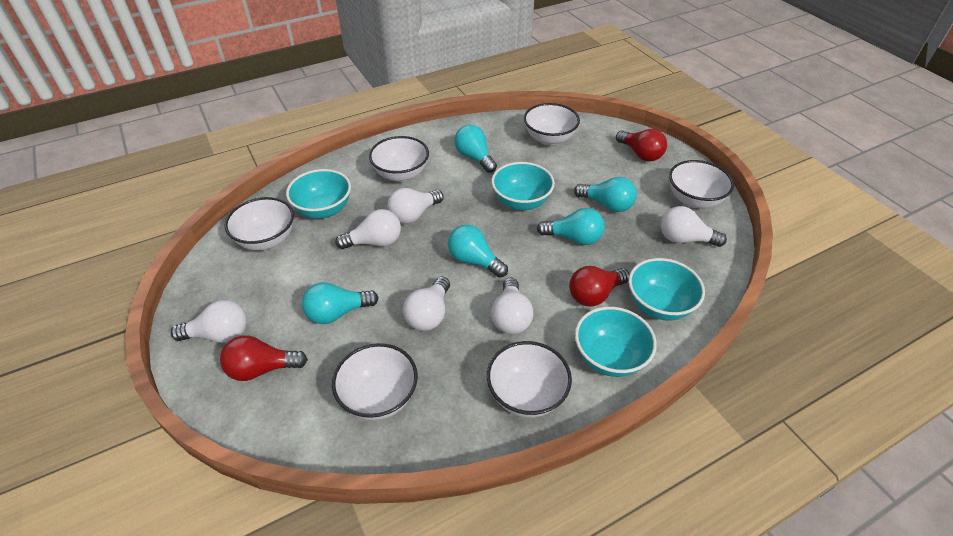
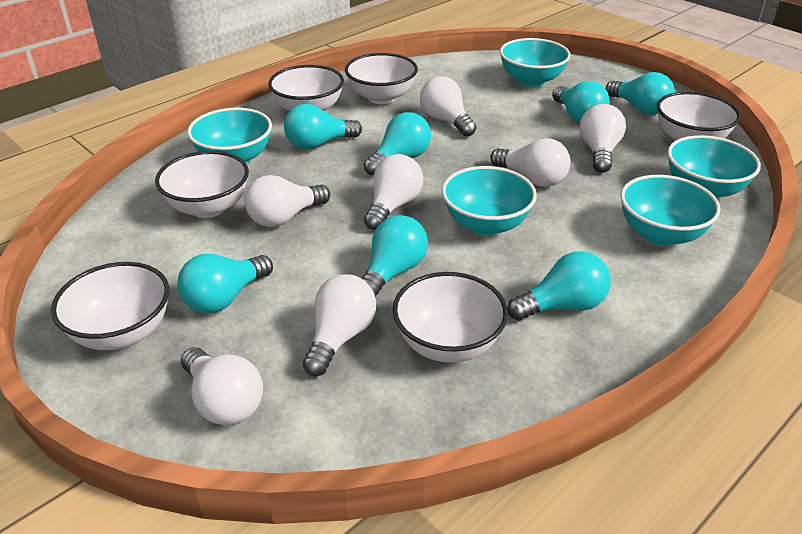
red light bulb: [220,335,308,381] [569,266,630,307] [616,129,667,162] = 3 -> none = 0
turquoise bowl: [286,169,351,219] [491,162,555,210] [575,307,657,377] [628,258,705,321] = 4 -> [187,108,272,164] [442,166,537,236] [500,38,571,87] [620,175,720,246] [667,135,761,199] = 5
turquoise light bulb: [302,282,379,324] [448,225,508,278] [454,125,497,173] [537,208,605,245] [574,177,637,212] = 5 -> [177,254,273,313] [284,104,362,150] [362,215,428,298] [364,112,431,176] [508,251,611,321] [552,81,610,123] [606,72,675,115] = 7
white light bulb: [171,300,247,343] [335,209,401,249] [387,188,443,224] [403,276,450,331] [491,278,533,334] [661,206,727,247] = 6 -> [181,347,263,425] [244,175,330,227] [303,274,376,376] [364,154,423,230] [420,76,477,137] [490,138,570,187] [579,104,626,173] = 7

